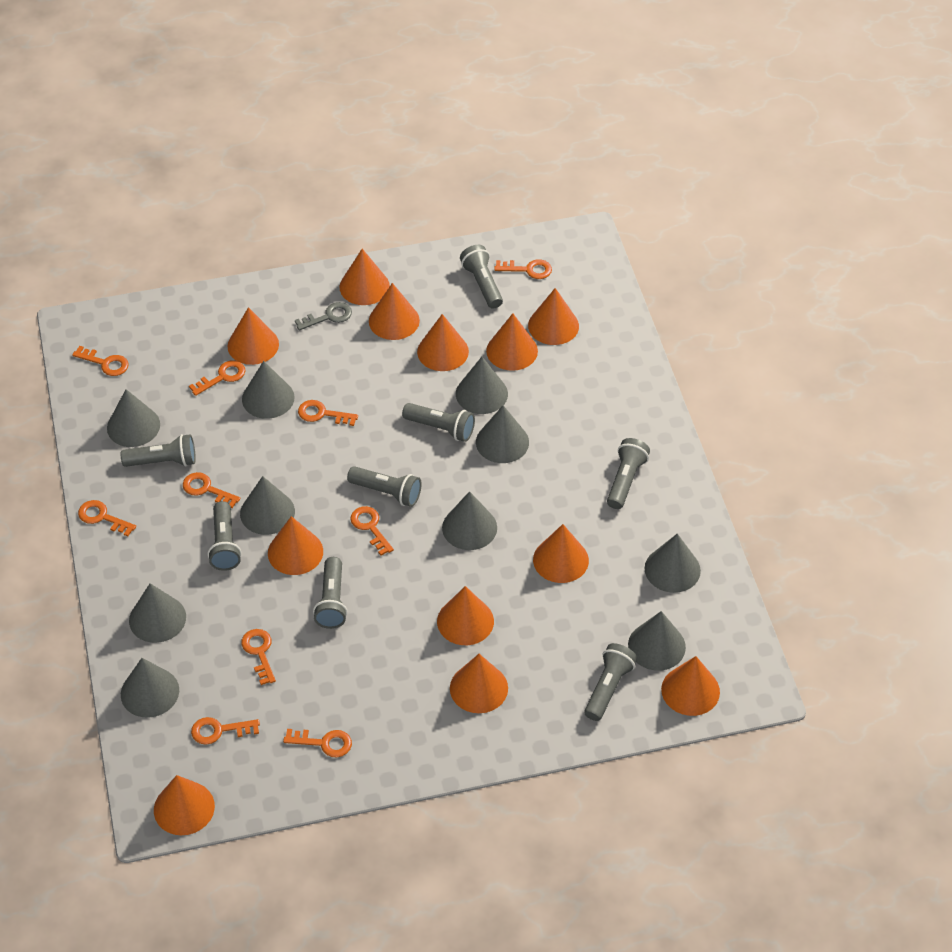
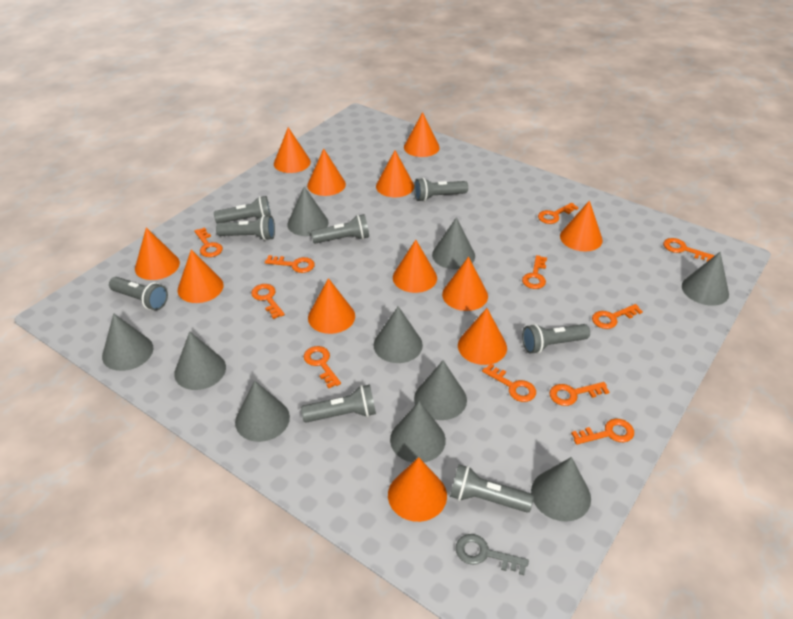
orange key: [72,346,129,376] [78,500,136,536] [183,472,240,508] [189,361,245,396] [191,717,260,745] [241,629,276,685] [283,729,352,757] [298,400,358,426] [350,506,394,556] [494,259,552,279] = 10 -> [194,227,223,257] [251,284,285,319] [265,255,315,273] [304,346,341,388] [482,363,536,402] [522,255,547,289] [538,203,579,224] [550,382,609,406] [571,419,634,445] [592,304,643,329] [663,238,714,262] = 11

